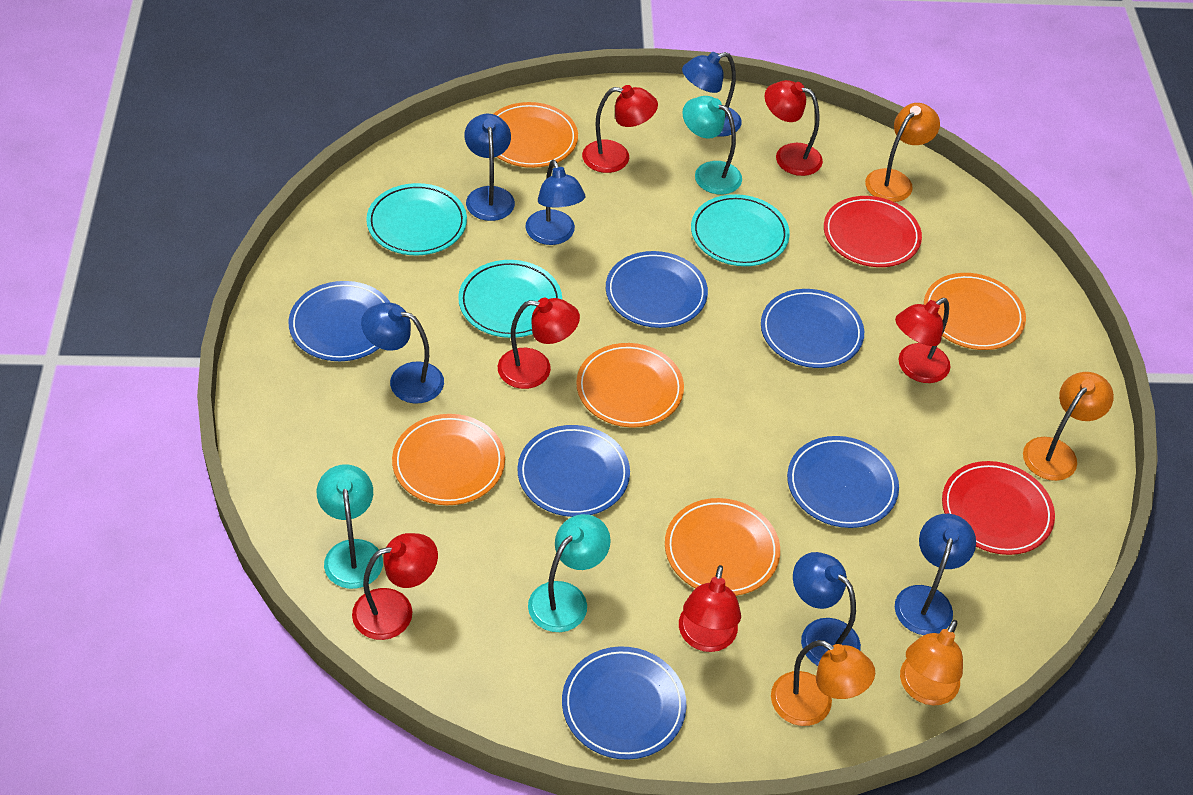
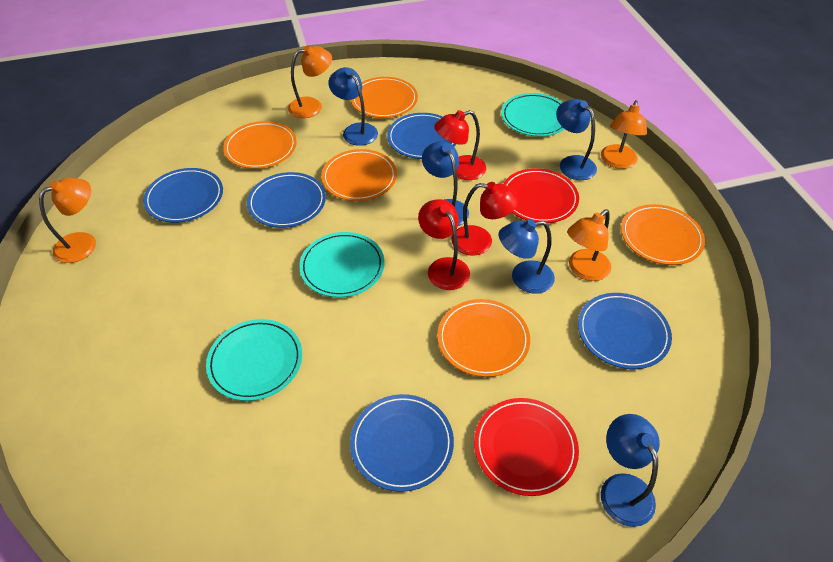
blue lamp: [361,302,444,404] [464,114,515,221] [525,160,585,245] [682,52,742,137] [793,552,861,666] [895,514,976,635] = 6 -> [328,67,378,146] [422,141,469,226] [499,219,555,294] [556,99,597,180] [601,414,660,527] = 5
blue plate: [289,281,390,361] [518,425,630,517] [562,646,686,760] [606,251,708,328] [761,289,864,368] [787,436,899,528] = 6 -> [143,168,223,223] [247,172,326,228] [350,394,454,492] [387,113,456,159] [578,293,672,369] = 5
red lamp: [352,533,438,640] [498,298,580,389] [582,85,658,173] [679,565,741,652] [765,80,823,176] [895,298,951,383] = 6 -> [418,199,470,290] [434,110,486,180] [451,182,519,256] = 3
turquoise lamp: [317,464,383,589] [528,514,611,632] [682,96,742,194] = 3 -> none = 0

